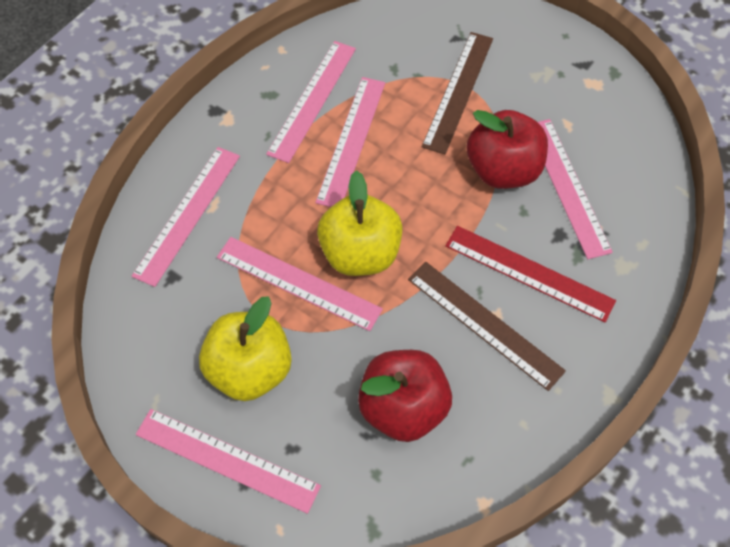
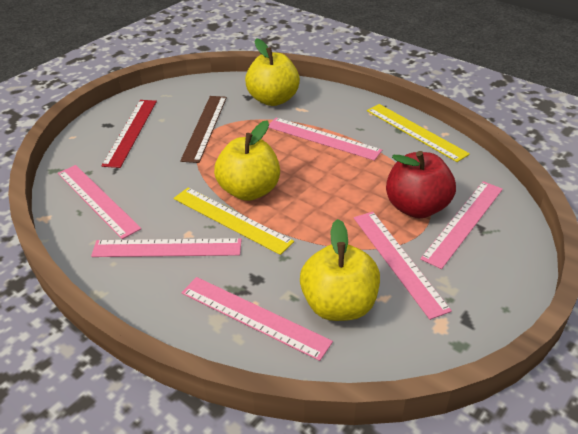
brown ruler: [408,262,566,391] [422,32,493,154] = 2 -> [180,96,227,163] = 1
red apple: [358,350,452,442] [467,110,548,189] = 2 -> [386,151,456,218] = 1
yellow apple: [199,296,292,401] [317,170,403,276] = 2 -> [214,120,280,201] [245,38,300,106] [300,219,380,321] = 3
yellow ruler: none = 0 -> [173,188,294,255] [367,104,470,162] = 2

